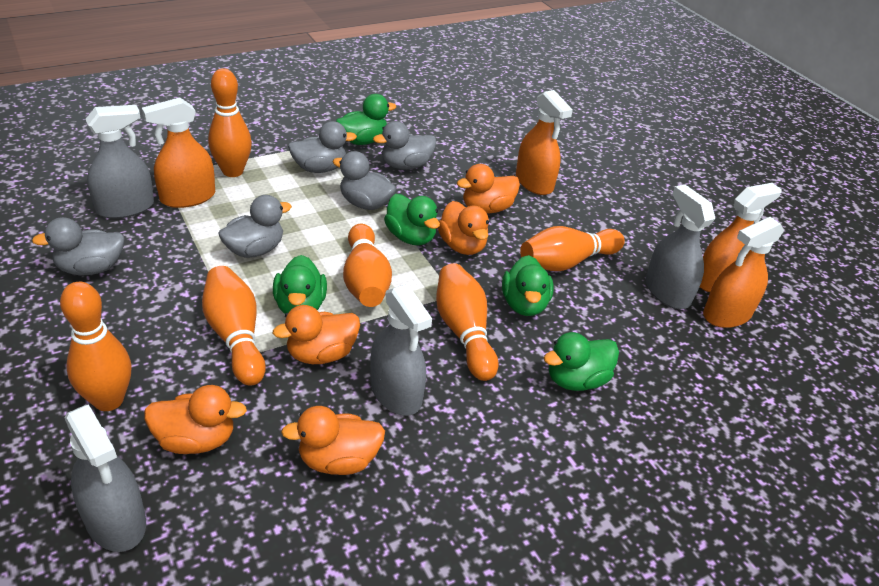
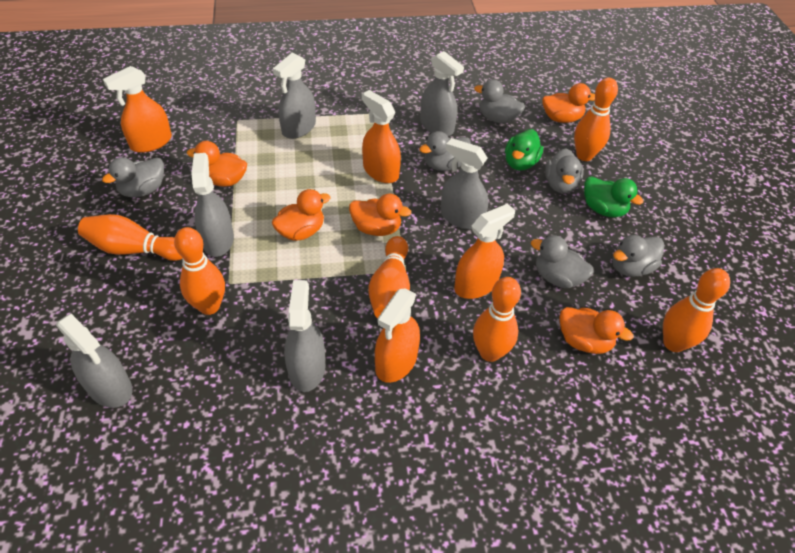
green duck: [273,255,327,314] [336,94,396,145] [384,194,440,245] [502,255,553,316] [544,332,619,391] = 5 -> [505,129,543,171] [584,176,643,217] = 2
grey duck: [32,217,125,276] [218,195,292,258] [288,121,357,173] [333,151,396,210] [373,121,436,170] = 5 -> [102,157,164,198] [419,131,471,171] [474,80,525,124] [531,235,594,288] [545,148,584,193] [613,235,664,277] = 6
grey spray bottle: [65,405,146,552] [86,105,154,219] [370,284,432,416] [646,185,715,309] = 4 -> [56,314,132,408] [191,153,234,257] [273,53,316,139] [284,280,325,392] [420,51,464,136] [441,138,488,230] = 6

